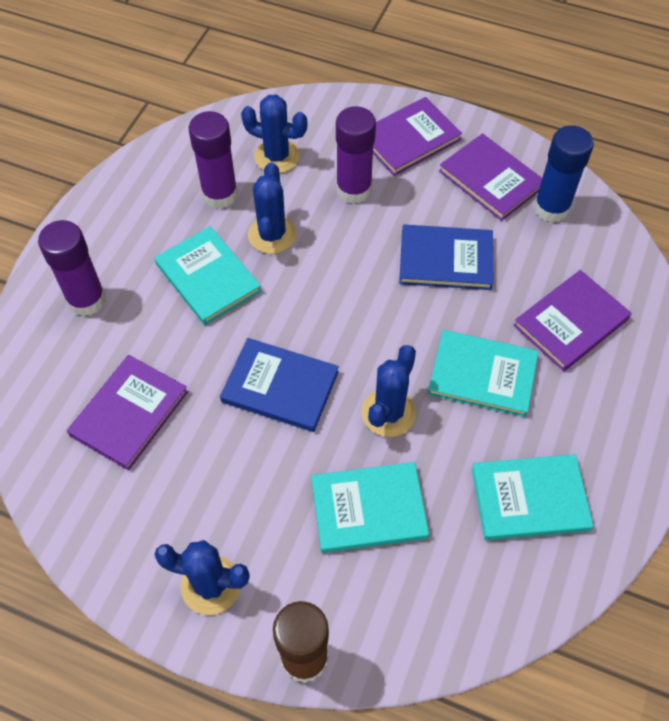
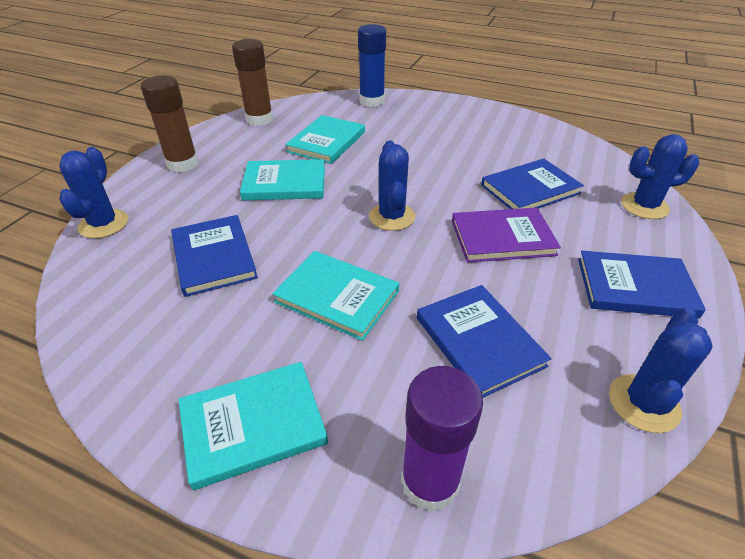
blue book: [220,338,339,432] [399,225,493,290] = 2 -> [171,215,258,297] [417,285,551,398] [481,159,584,209] [578,251,706,318] = 4
brown glue stick: [273,601,329,684] = 1 -> [141,76,199,172] [232,39,273,126] = 2
purple book: [67,355,188,471] [373,97,462,176] [439,133,542,221] [513,270,631,371] = 4 -> [452,207,561,263] = 1
purple glue stick: [38,220,106,316] [189,111,238,209] [336,106,376,204] = 3 -> [401,366,483,513] = 1

